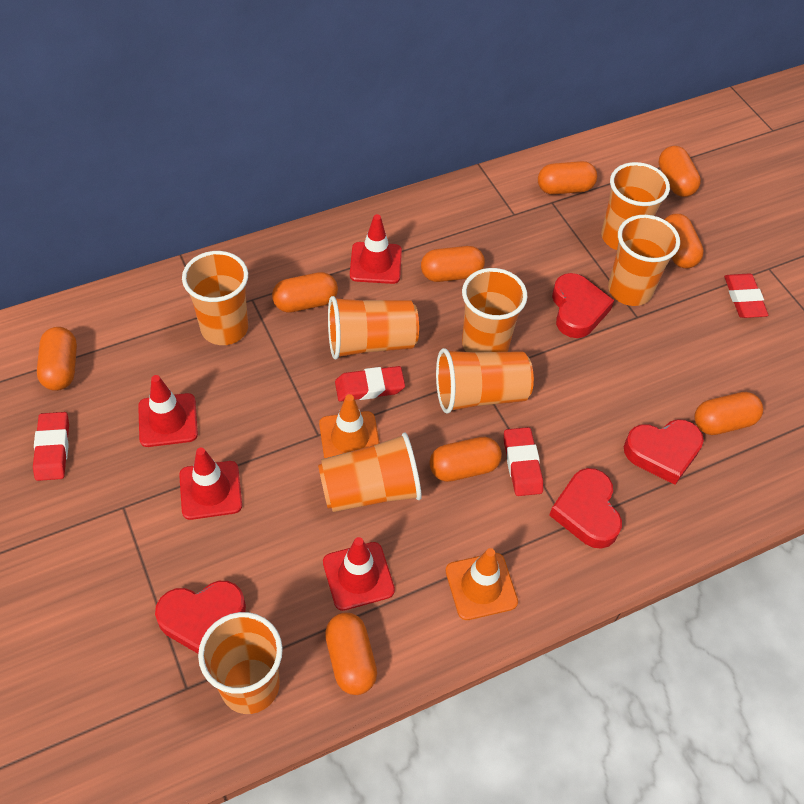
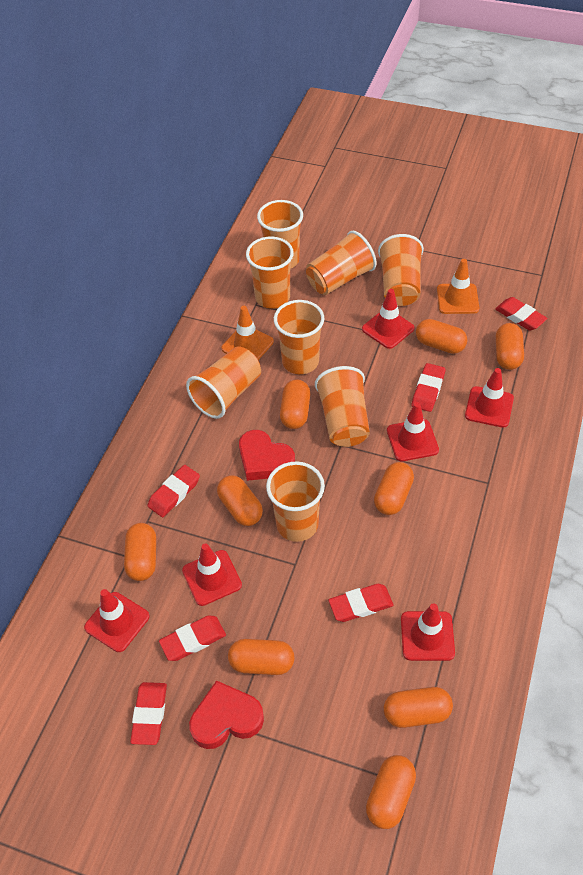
red eraser: [33,412,69,481] [335,366,405,402] [504,427,543,496] [724,274,768,318] = 4 -> [130,682,167,745] [147,465,200,517] [159,616,226,661] [329,584,394,622] [412,363,446,412] [495,297,547,331] = 6
red heart: [155,581,246,654] [549,468,622,549] [552,273,614,338] [624,419,704,485] = 4 -> [189,680,264,749] [239,430,295,481] = 2
red traffic cone: [138,375,198,447] [179,448,242,520] [323,537,395,611] [350,214,402,284] = 4 -> [84,589,150,652] [182,543,242,606] [362,289,415,349] [387,402,439,461] [401,603,455,661] [465,368,514,428] = 6

